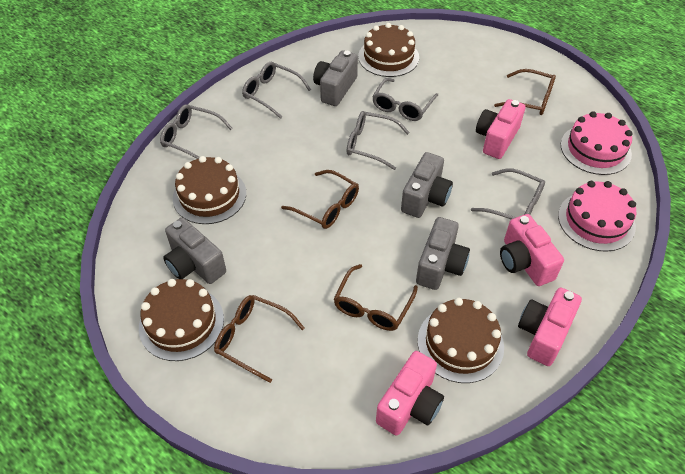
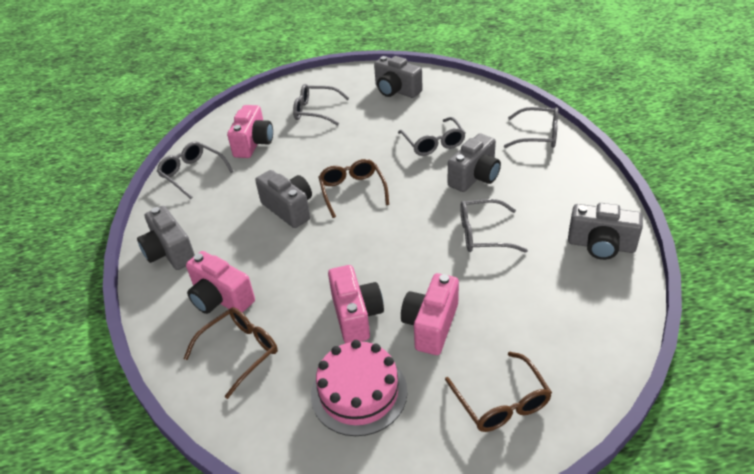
brown cake: [139,279,224,361] [173,156,246,224] [358,23,419,77] [418,298,504,383] = 4 -> none = 0
brown glasses: [214,295,304,383] [281,170,359,229] [334,264,418,331] [494,69,556,115] = 4 -> [183,307,278,399] [319,159,389,218] [445,352,552,432] = 3
grey camera: [163,218,226,284] [313,50,358,106] [401,152,453,218] [416,217,470,290] = 4 -> [137,206,195,270] [255,170,312,228] [374,56,423,98] [448,133,501,192] [568,203,643,260] = 5
pink cake: [558,181,636,252] [561,111,633,175] = 2 -> [311,340,407,436] = 1

